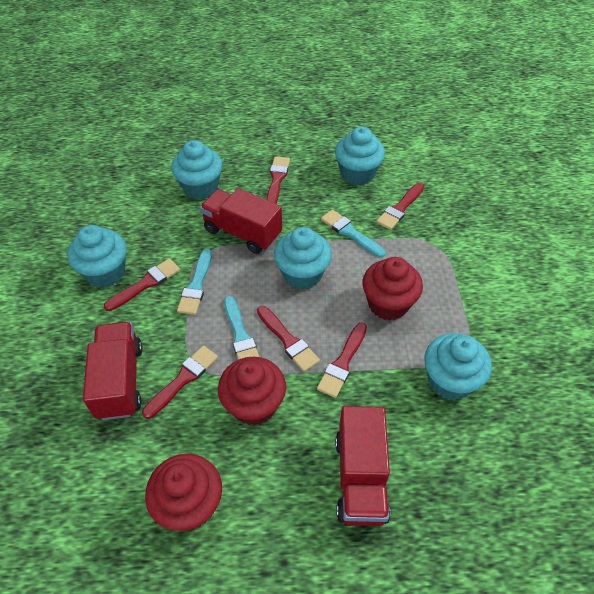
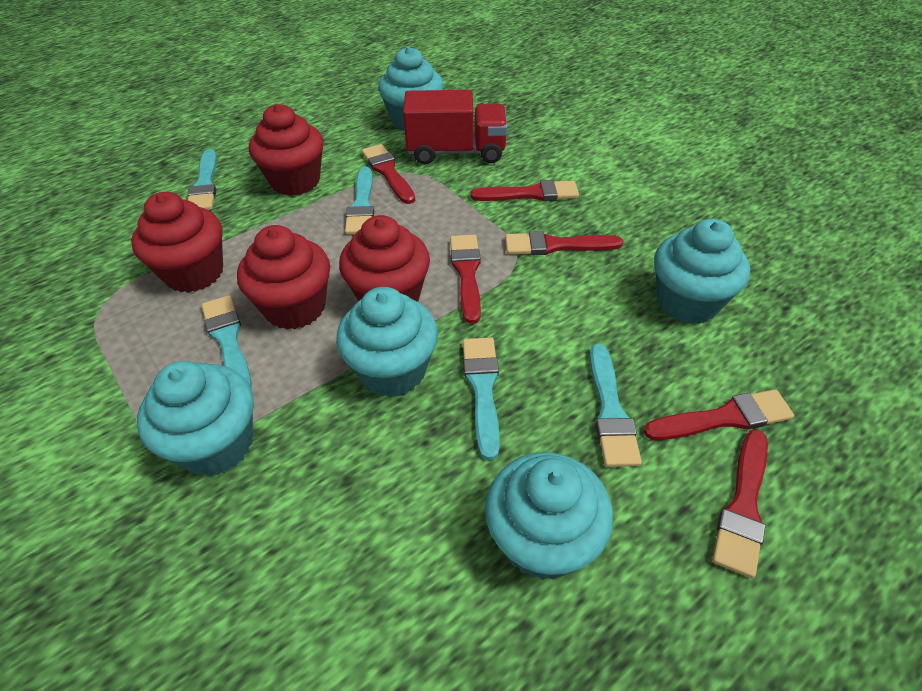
red cupcake: [145,454,222,531] [218,357,286,426] [362,257,423,321] = 3 -> [131,192,223,293] [237,225,330,330] [249,104,324,196] [339,215,430,302] = 4
red truck: [83,322,143,420] [200,188,282,254] [335,406,390,526] = 3 -> [403,90,508,164] = 1
turquoise brush: [177,249,212,315] [224,296,259,360] [321,209,385,258] = 3 -> [187,149,217,210] [201,295,252,388] [345,166,374,235] [463,337,500,460] [590,344,642,467] = 5

